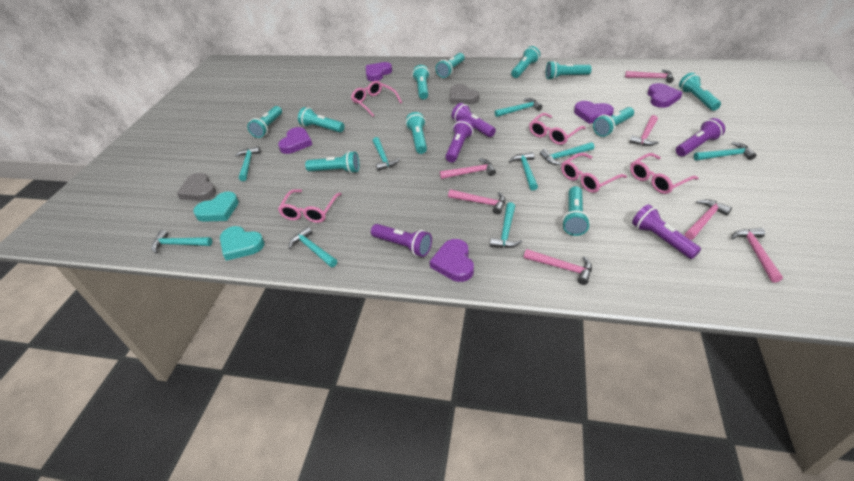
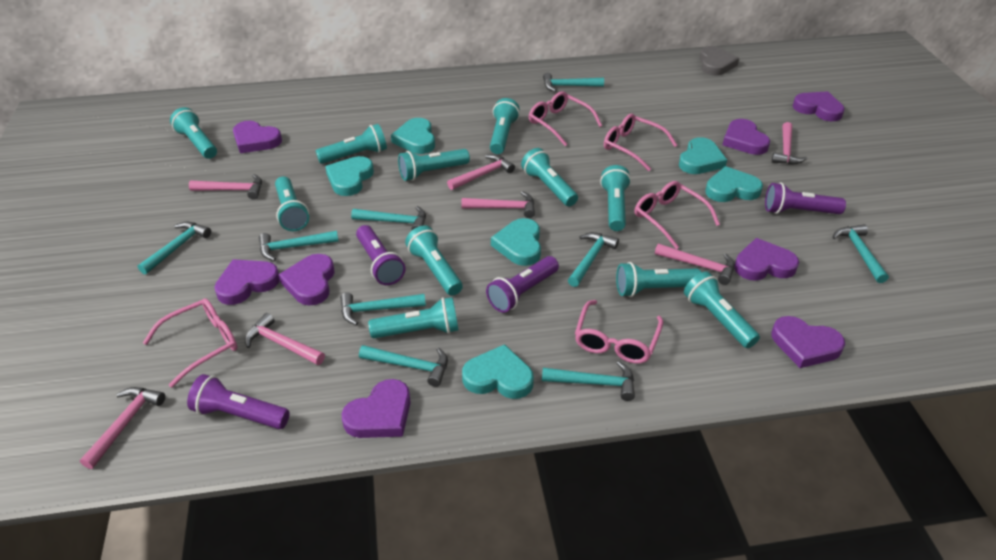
grey heart: [177,173,216,201] [450,84,479,104] = 2 -> [699,46,739,76] = 1
purple flashlight: [371,224,432,257] [445,119,474,162] [452,103,496,137] [632,204,701,259] [676,118,725,156] = 5 -> [187,374,290,429] [356,225,406,285] [486,256,559,313] [765,183,846,214] = 4
purple heart: [278,127,312,154] [366,62,392,81] [430,239,474,282] [574,101,614,124] [648,83,683,108] = 5 -> [214,259,280,305] [233,121,282,153] [278,254,335,306] [342,379,411,438] [723,119,770,155] [735,238,799,281] [771,316,845,368] [793,91,845,121] = 8
turquoise heart: [193,191,239,222] [220,226,265,261] = 2 -> [325,156,374,196] [391,118,435,154] [462,344,534,399] [491,218,541,266] [679,137,727,174] [705,166,763,202] = 6

